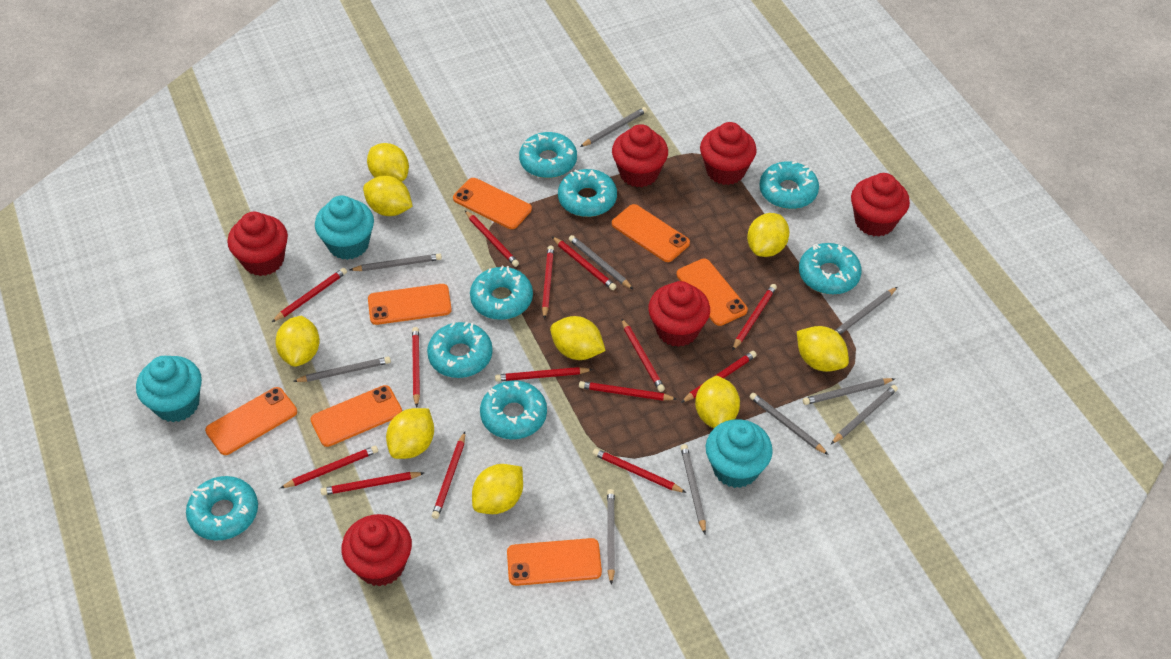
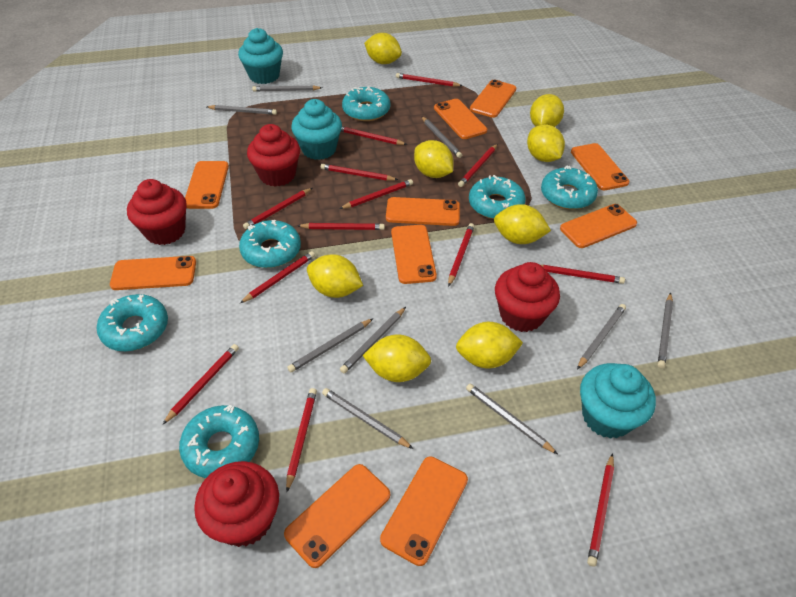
grey pencil: [293,357,391,382] [350,253,442,271] [569,235,634,290] [580,107,647,147] [607,489,615,585] [681,444,706,534] [750,393,829,455] [803,378,895,405] [831,385,898,444] [835,287,897,335] = 10 -> [207,105,277,115] [252,85,322,92] [287,318,374,372] [322,388,413,449] [340,307,406,373] [421,116,462,158] [466,384,558,454] [577,304,626,370] [658,292,673,368] = 9
orange phone: [205,387,297,455] [310,385,402,447] [368,284,452,325] [453,178,532,229] [507,538,602,586] [612,204,690,262] [677,258,748,326] = 7 -> [110,256,196,290] [185,161,229,209] [284,464,390,568] [380,456,468,566] [386,197,460,226] [391,225,437,284] [434,99,487,139] [470,80,516,118] [560,204,637,248] [571,143,629,190] = 10
red cupcake: [228,212,288,276] [341,514,412,587] [612,124,668,187] [648,281,710,347] [700,122,757,185] [851,173,910,237] = 6 -> [127,179,187,245] [194,461,279,547] [247,124,300,186] [495,262,560,332] = 4
red pencil: [272,268,347,322] [280,446,378,488] [321,472,424,495] [412,327,420,408] [432,432,465,519] [465,210,519,267] [495,367,593,382] [542,245,554,319] [552,236,616,290] [579,381,677,401] [593,448,686,493] [621,318,665,392] [681,351,757,403] [732,284,777,351] = 14 -> [162,344,239,425] [240,251,315,303] [243,188,312,229] [286,388,317,492] [298,223,385,230] [321,164,398,181] [339,179,413,209] [341,126,407,145] [396,73,463,87] [448,223,475,287] [458,144,497,187] [541,265,625,284] [587,453,614,567] = 13
turquoise donut: [186,476,258,541] [427,322,493,378] [470,266,533,320] [480,380,547,439] [519,132,577,178] [558,169,617,217] [759,161,819,209] [799,243,862,295] = 8 -> [97,294,168,351] [179,405,259,478] [239,220,301,268] [342,86,390,121] [469,175,526,219] [541,166,598,210] = 6
yellow lemon: [275,316,320,367] [363,176,413,216] [367,143,409,182] [386,408,434,459] [472,464,523,514] [550,316,606,360] [695,376,740,428] [747,213,789,257] [797,326,849,372] = 9 -> [307,254,363,298] [362,334,431,382] [364,33,402,64] [414,140,454,178] [456,322,523,368] [494,204,551,244] [527,124,565,162] [530,94,564,127] = 8

